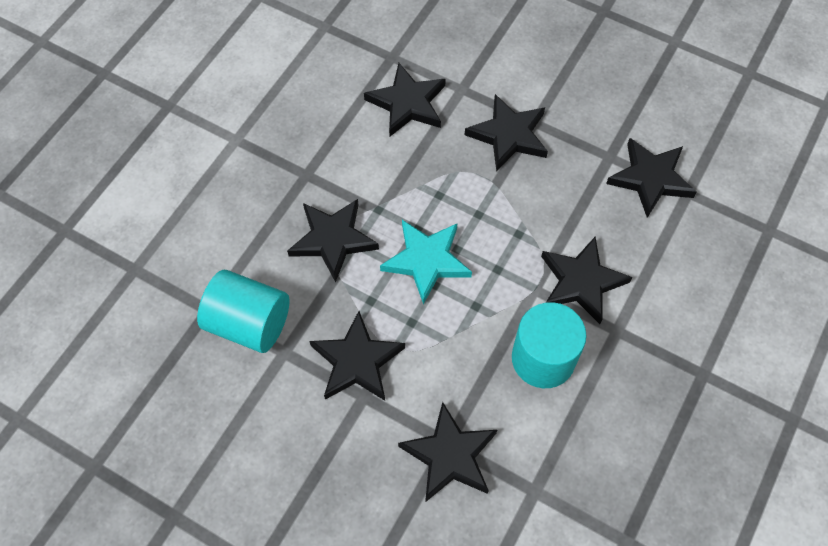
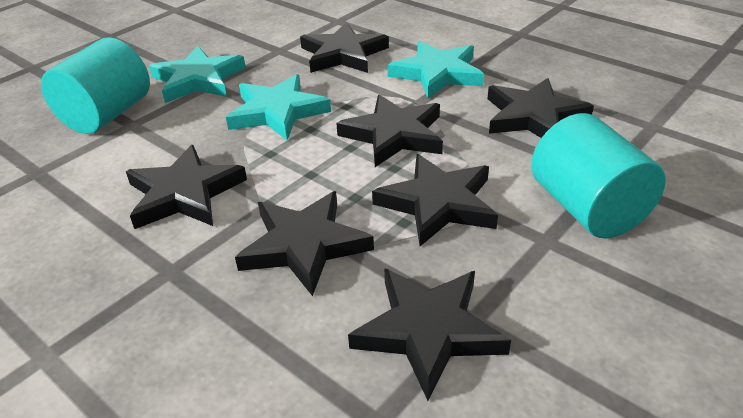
turquoise star: [380,220,472,304] = 1 -> [149,46,246,103] [226,74,331,140] [388,41,484,99] = 3

